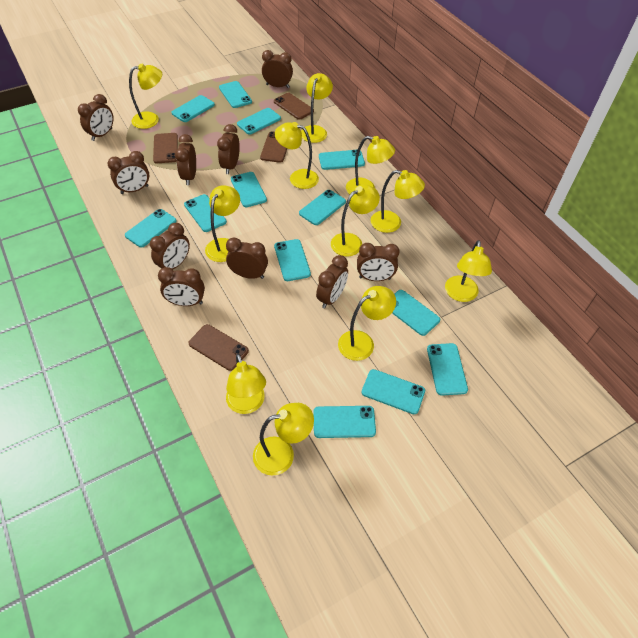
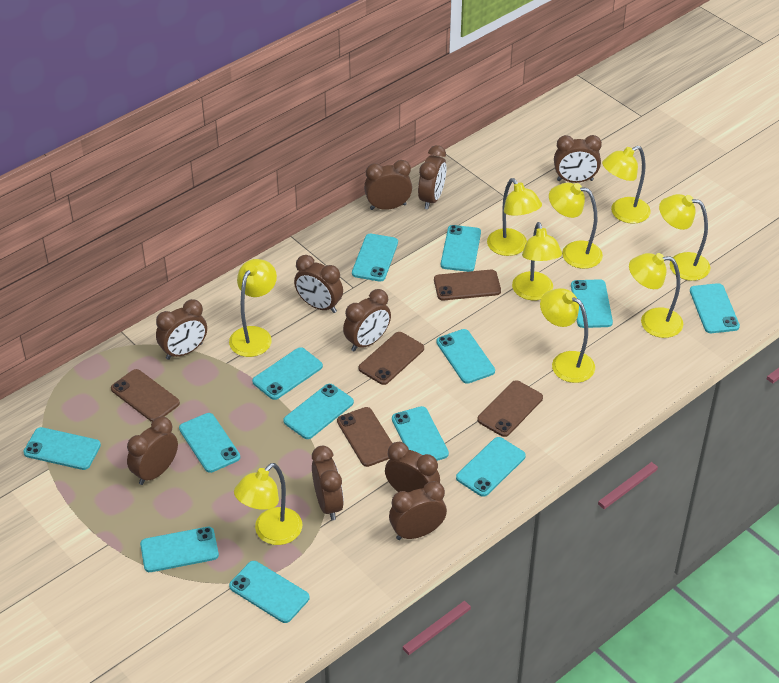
brown phone: [153,133,178,163] [189,324,249,371] [260,131,287,163] [274,93,314,120] = 4 -> [111,369,180,422] [337,407,392,467] [359,332,424,385] [434,270,501,301] [477,380,543,437] = 5
yellow lamp: [129,64,162,129] [205,185,240,262] [226,354,266,414] [253,403,314,476] [275,122,319,189] [301,73,333,143] [331,184,380,256] [338,286,396,361] [346,136,395,194] [371,170,425,233] [445,240,492,302] = 11 -> [229,259,277,357] [234,463,302,545] [487,178,542,256] [512,222,562,300] [540,288,595,383] [549,183,603,269] [602,146,651,224] [629,253,683,338] [659,194,711,281] = 9

